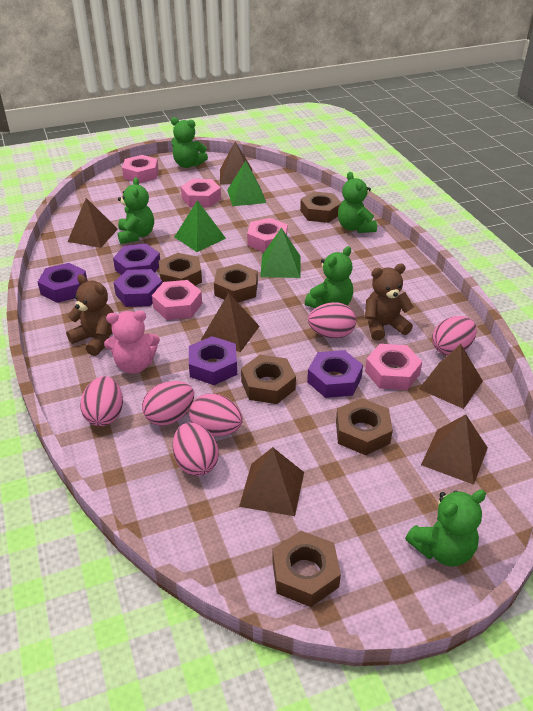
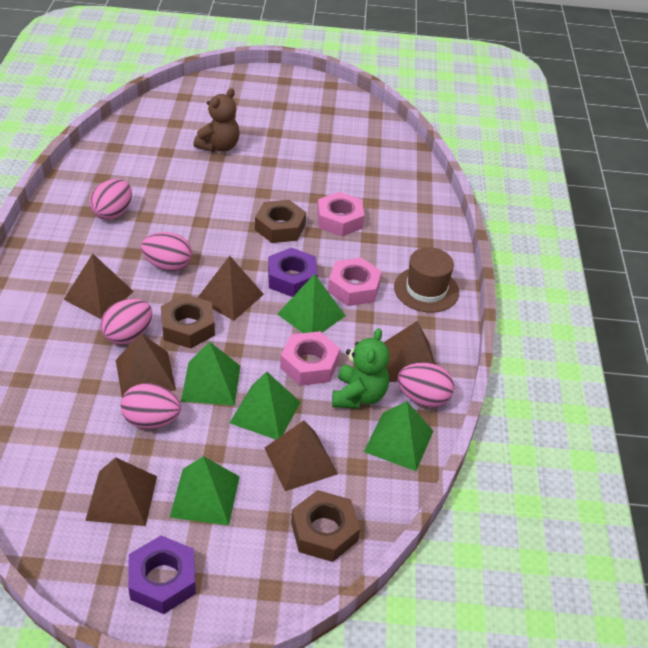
brown hat: none = 0 -> [394,247,459,313] = 1
brown nut: [159,253,202,286] [214,263,258,302] [241,355,296,404] [272,531,341,607] [300,191,341,223] [336,398,393,455] = 6 -> [161,294,215,348] [255,200,306,243] [291,490,360,562] = 3
brown teddy bear: [66,274,114,356] [365,264,414,341] = 2 -> [193,88,240,152] = 1
green pyramid: [174,200,226,252] [227,161,266,206] [261,228,300,278] = 3 -> [169,456,240,526] [181,342,240,406] [230,371,300,440] [277,274,346,333] [364,401,433,471] = 5
green teddy bear: [118,177,154,244] [171,117,208,168] [305,246,353,308] [338,172,377,233] [405,490,486,566] = 5 -> [332,328,390,409] = 1
pink egg: [80,376,123,426] [142,381,194,425] [173,423,219,476] [189,394,243,436] [308,302,356,338] [432,316,477,356] = 6 -> [90,179,132,220] [100,299,152,344] [121,383,181,429] [141,232,192,271] [397,362,454,407] = 5
pink nut: [122,155,159,183] [152,280,202,320] [181,179,221,208] [247,218,287,252] [365,344,422,390] = 5 -> [280,331,340,386] [317,192,365,236] [328,258,382,306] = 3
pink teddy bear: [104,310,160,374] = 1 -> none = 0
purple nut: [38,263,87,303] [113,244,160,275] [113,269,162,307] [189,336,237,385] [307,350,363,398] = 5 -> [128,536,196,614] [268,248,318,297] = 2

